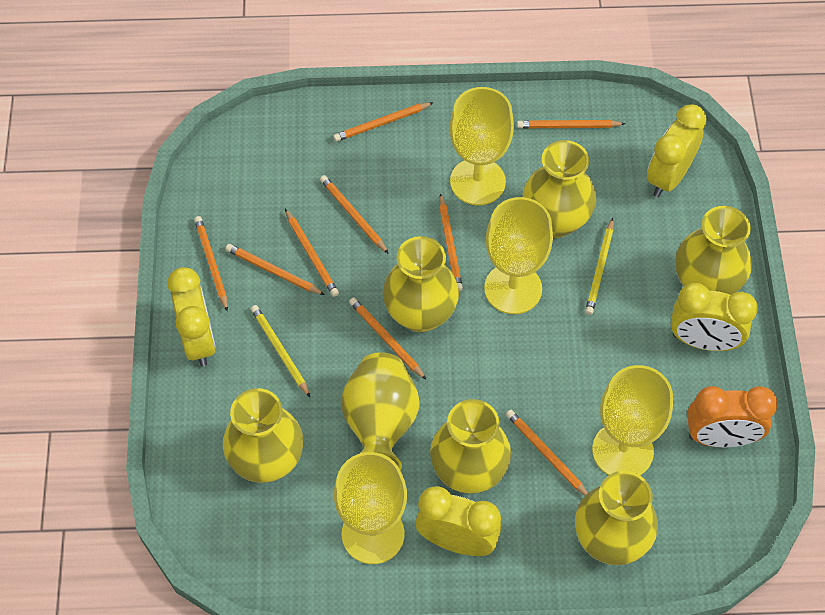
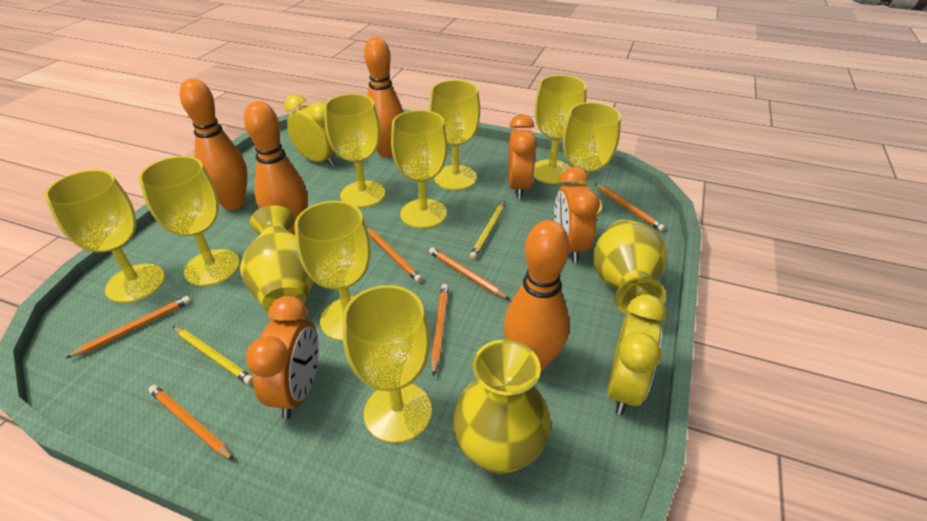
orange bowling pin: none = 0 -> [179,78,248,210] [244,101,308,235] [364,37,404,158] [504,220,570,373] = 4
orange clock: [687,386,778,447] = 1 -> [246,296,319,420] [508,114,537,199] [554,166,600,263] = 3
orange pencil: [194,216,228,312] [225,244,325,295] [285,209,339,297] [320,175,389,254] [333,102,434,142] [349,297,427,380] [439,193,463,291] [506,410,588,496] [517,120,626,128] = 9 -> [66,296,191,358] [148,385,234,461] [367,228,422,282] [429,247,510,300] [431,284,449,377] [595,184,665,231] = 6
yellow clock: [167,267,216,366] [416,486,501,556] [647,104,707,197] [671,283,758,351] = 4 -> [285,94,336,166] [607,294,666,415] = 2
yellow goblet: [334,452,407,564] [450,87,514,205] [484,197,553,314] [592,365,673,475] = 4 -> [45,170,165,303] [139,156,240,286] [294,201,371,341] [324,94,385,208] [342,285,432,443] [391,110,448,229] [429,80,480,190] [534,75,587,184] [563,102,621,215] = 9
yellow vase: [223,388,303,483] [341,352,420,471] [383,236,459,332] [430,399,511,494] [523,140,597,238] [575,471,658,565] [675,206,752,295] = 7 -> [240,205,314,311] [453,340,551,474] [593,219,667,315] = 3

